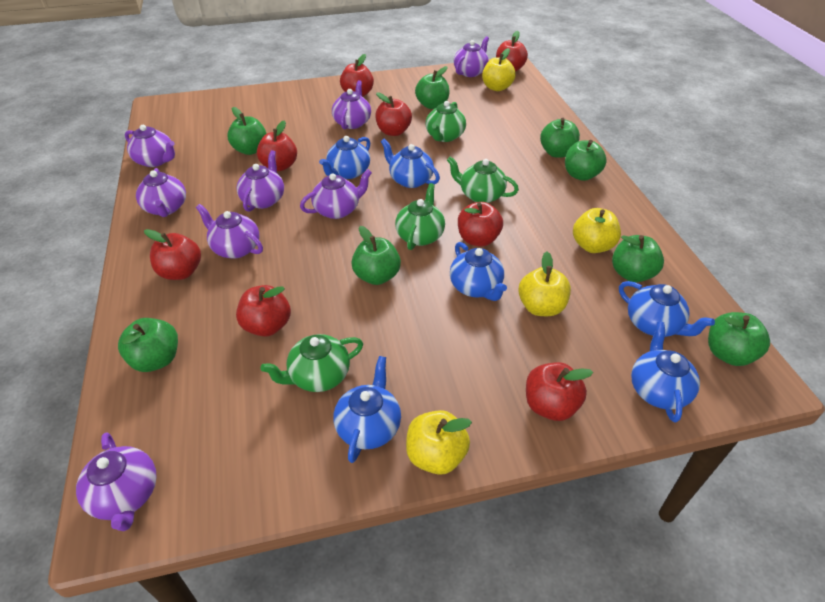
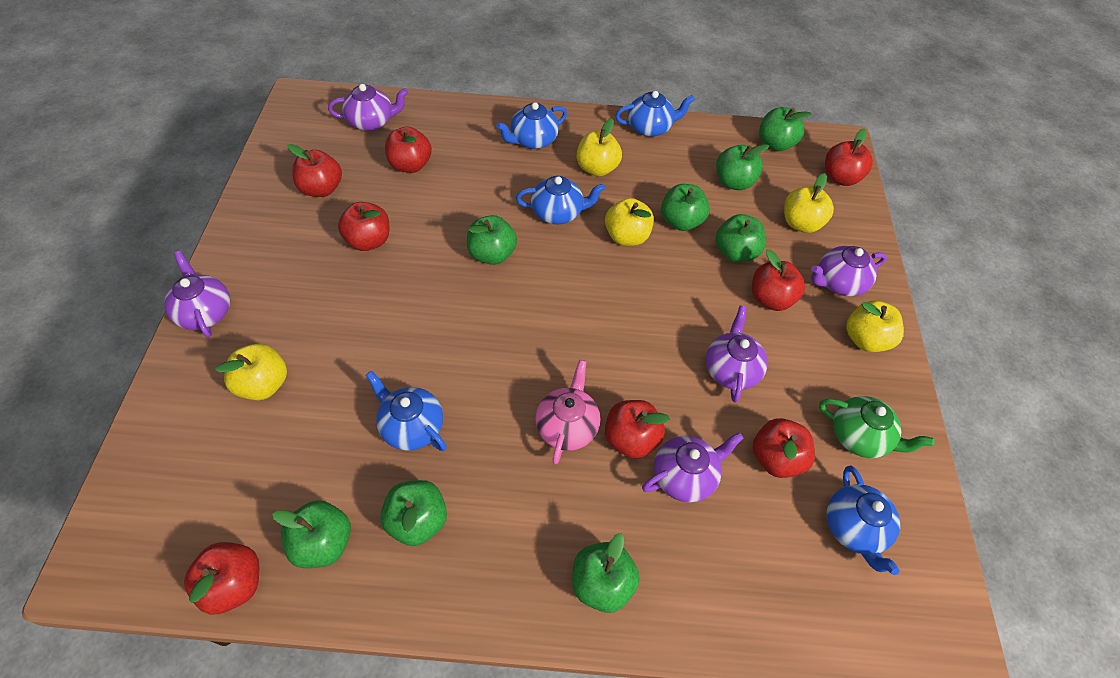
blue teapot: [319,136,370,179] [333,356,401,463] [381,138,440,188] [450,242,507,301] [619,281,715,337] [631,322,700,422] = 6 -> [366,371,447,451] [496,102,567,149] [516,176,605,224] [615,91,695,137] [826,466,900,575] = 5
green teapot: [261,334,363,392] [395,183,445,250] [426,101,466,142] [447,157,519,203] = 4 -> [819,396,934,458] = 1
pink teapot: none = 0 -> [535,360,601,464] = 1
purple teapot: [76,432,157,531] [125,125,175,167] [136,168,186,217] [196,204,263,258] [236,150,284,212] [300,169,372,219] [332,80,371,129] [454,36,489,77] = 8 -> [164,251,230,338] [328,84,408,131] [642,432,744,502] [705,306,768,403] [811,246,887,297] = 5
yellow apple: [406,410,472,475] [482,48,516,91] [518,252,571,316] [573,208,621,253] = 4 -> [215,344,287,400] [577,118,622,176] [605,198,654,246] [784,173,834,233] [846,301,904,352] = 5

